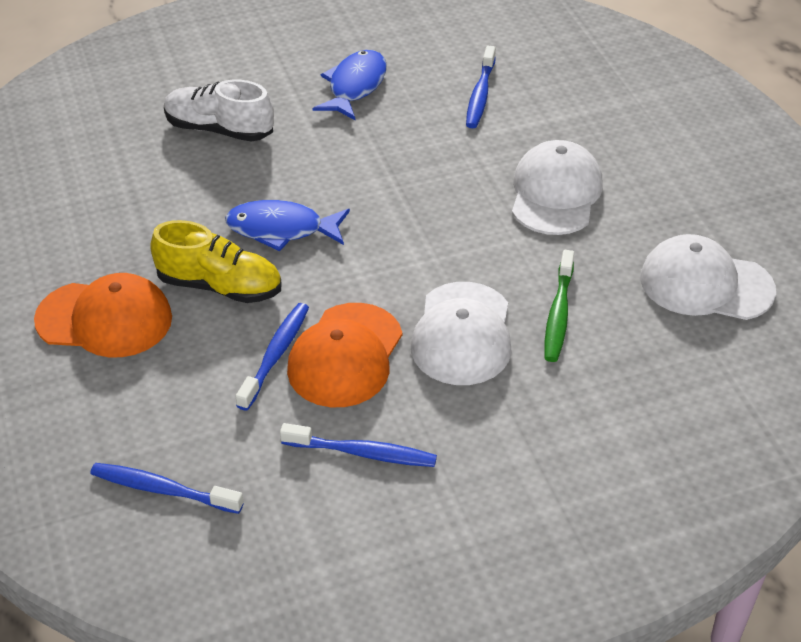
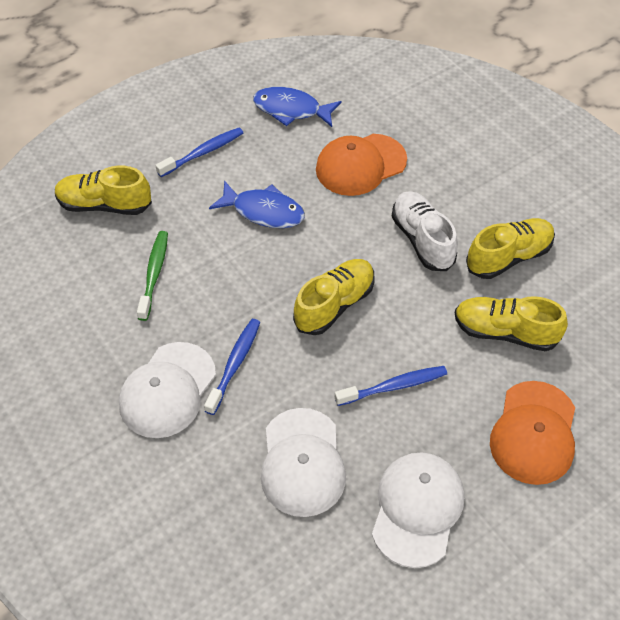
blue toothbrush: [90,463,244,514] [236,303,309,411] [280,423,437,467] [466,46,496,128] = 4 -> [155,128,243,177] [204,319,260,415] [335,366,447,406] = 3
yellow shoe: [150,220,281,303] = 1 -> [55,166,152,215] [293,259,375,335] [455,296,568,351] [466,218,555,279] = 4

